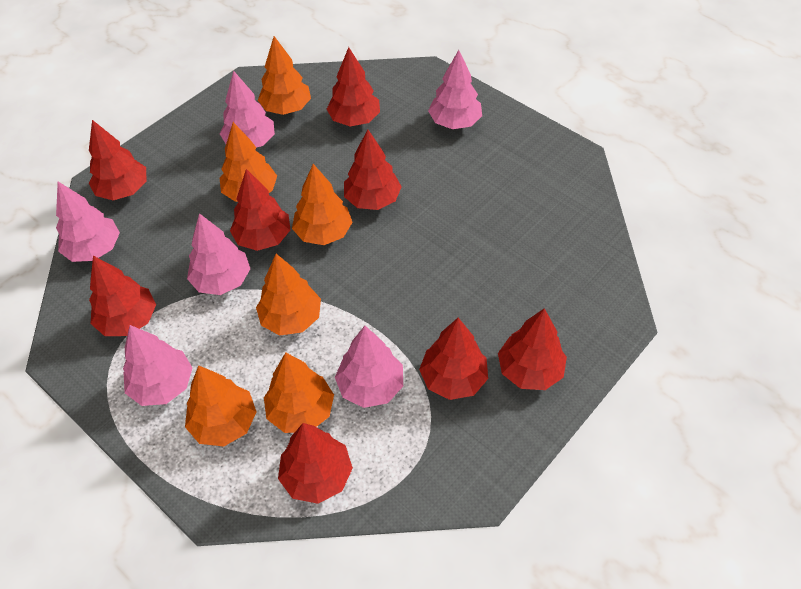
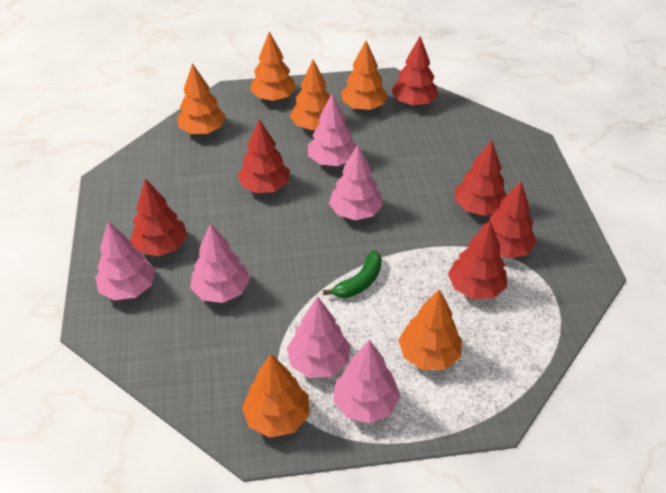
green banana: none = 0 -> [323,250,382,298] = 1
red tree: [89,120,147,200] [89,256,156,336] [230,169,290,251] [278,423,353,504] [327,47,380,126] [344,130,402,210] [419,318,488,400] [498,308,567,390] = 8 -> [130,179,187,256] [238,119,290,193] [391,36,438,106] [448,221,507,299] [455,140,507,216] [481,181,537,259] = 6

